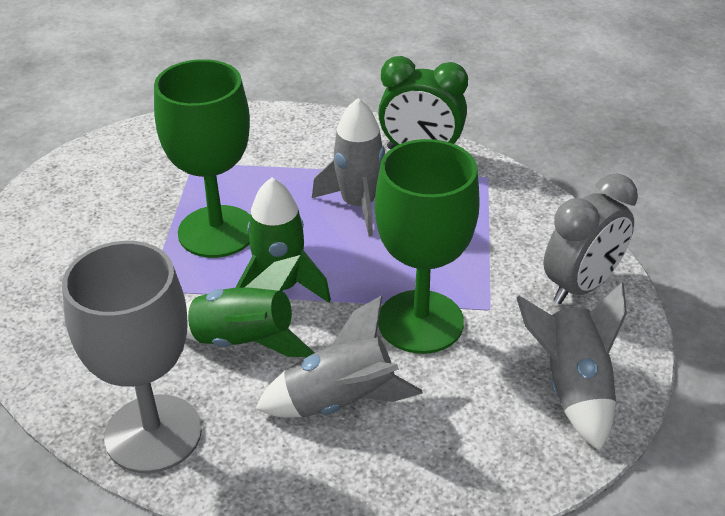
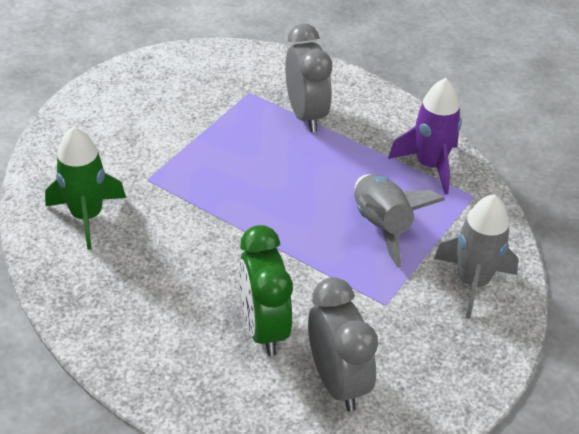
green goblet: [154,59,250,258] [375,139,480,354] = 2 -> none = 0
green rocket: [186,255,315,357] [235,178,331,303] = 2 -> [45,126,126,250] = 1
grey clock: [544,173,638,304] = 1 -> [285,23,332,132] [308,277,378,412] = 2
grey goblet: [62,241,202,473] = 1 -> none = 0
grey rocket: [255,296,423,417] [312,98,385,236] [516,282,627,451] = 3 -> [355,174,445,268] [434,194,519,319] = 2
purple rocket: none = 0 -> [388,78,462,195] = 1

